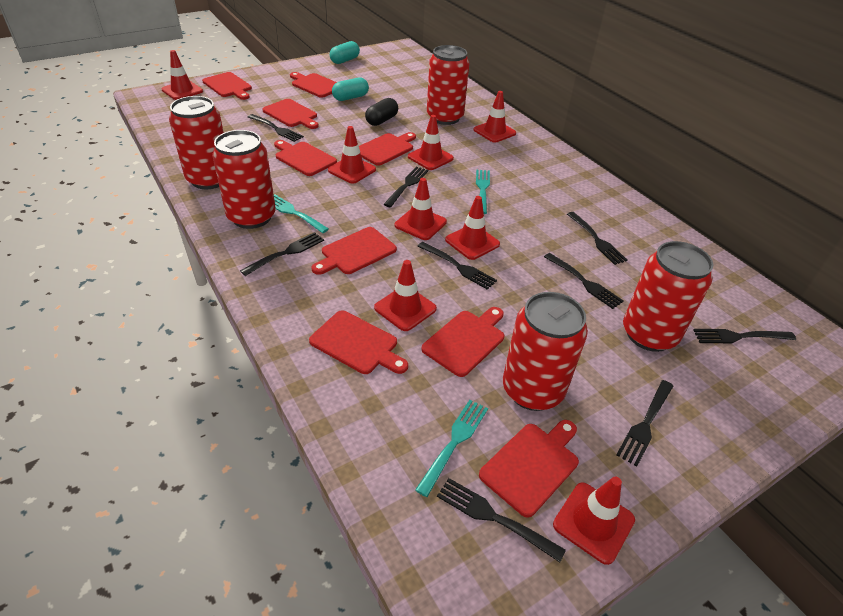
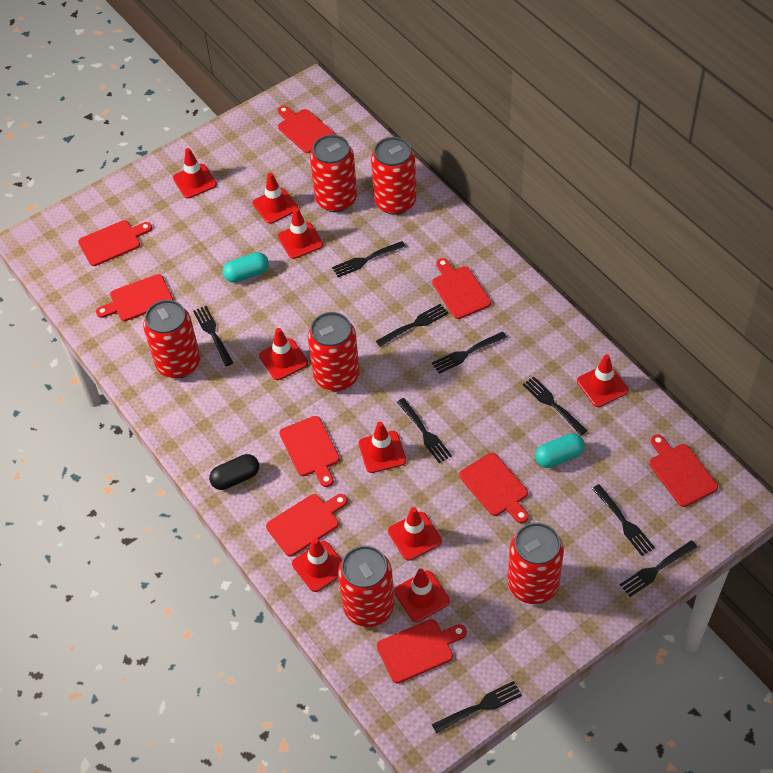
red can: [169,96,224,189] [212,130,276,229] [427,45,469,125] [503,292,588,411] [623,241,713,352] = 5 -> [143,300,200,379] [308,312,360,391] [310,135,357,212] [338,546,395,627] [371,137,416,215] [508,523,564,604] = 6
red traffic cone: [161,50,203,100] [328,126,376,183] [374,260,437,331] [395,178,447,240] [408,115,454,170] [445,196,500,260] [474,91,516,143] [553,477,635,565] = 8 -> [173,148,217,198] [252,173,298,224] [259,328,308,380] [278,208,323,259] [292,538,342,592] [359,422,406,473] [388,507,442,561] [394,569,450,622] [577,354,628,407] = 9
turquoise fork: [274,194,329,233] [415,400,488,497] [476,170,490,214] = 3 -> none = 0

